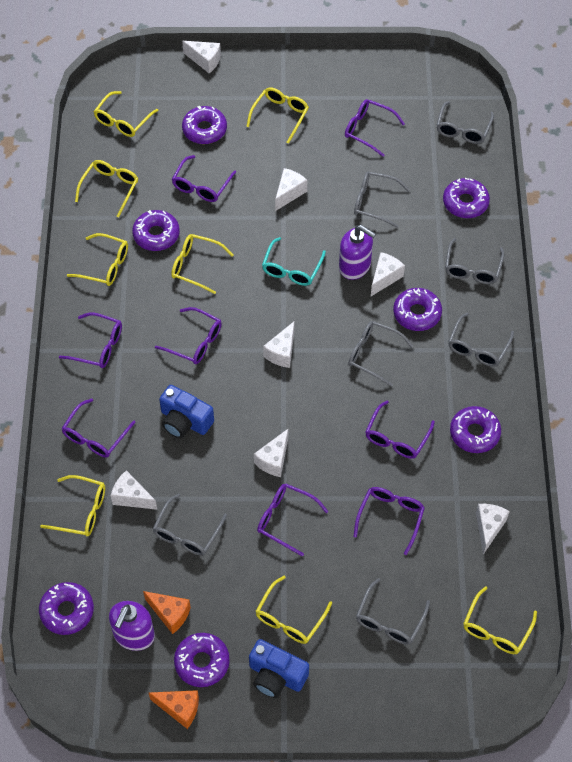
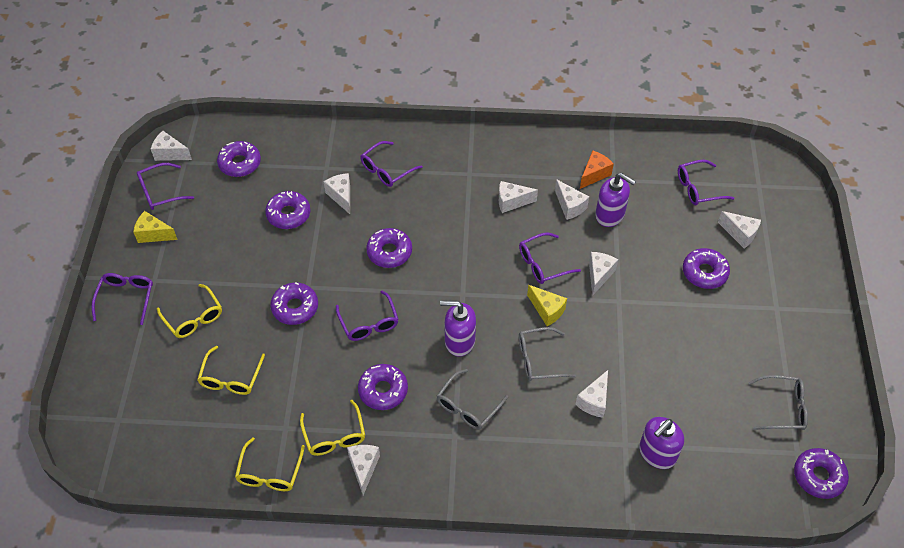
blue camera: [159,385,214,438] [249,639,309,698] = 2 -> none = 0
grey glasses: [153,493,227,556] [348,321,414,387] [354,171,410,228] [356,578,430,645] [437,101,494,144] [445,238,504,284] [448,313,514,367] = 7 -> [437,369,508,430] [519,327,576,381] [748,375,808,430] = 3
orange cheese: [143,591,191,634] [149,690,199,729] = 2 -> [580,151,614,189] = 1
purple glasses: [59,313,122,368] [61,398,136,458] [155,307,222,364] [172,155,236,202] [257,483,329,557] [345,99,405,157] [353,487,425,555] [365,401,435,459] = 8 -> [92,273,153,325] [137,163,194,210] [336,291,399,341] [360,141,422,187] [519,233,581,284] [678,160,734,205] = 6
purple soap dispenser: [109,601,155,651] [339,225,376,280] = 2 -> [440,301,476,356] [595,173,636,227] [639,417,684,469] = 3
turquoise glasses: [262,237,326,286] = 1 -> none = 0
white cheese: [111,470,157,510] [182,41,221,73] [254,429,288,477] [263,322,294,368] [275,168,307,211] [371,252,405,296] [476,504,510,554] = 7 -> [151,131,192,161] [324,173,350,214] [347,445,380,495] [499,181,538,213] [555,179,589,220] [575,370,608,418] [589,252,618,296] [718,211,761,248] = 8
yellow cheese: none = 0 -> [133,211,178,243] [527,285,567,326] = 2
yellow glasses: [40,475,105,536] [67,233,128,286] [75,160,138,217] [94,91,159,137] [171,234,233,294] [246,87,309,144] [255,576,332,644] [463,586,537,654] = 8 -> [157,284,222,338] [197,346,265,395] [235,437,305,491] [300,400,365,456] = 4

